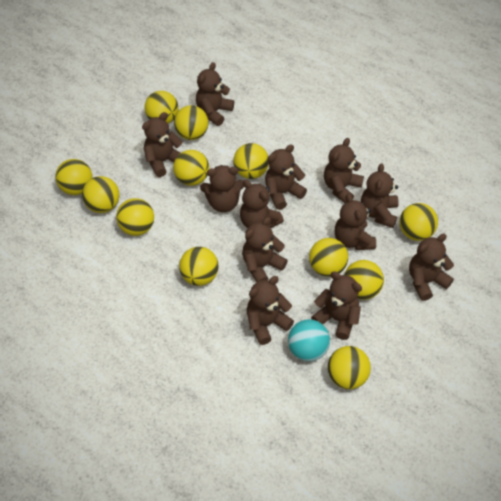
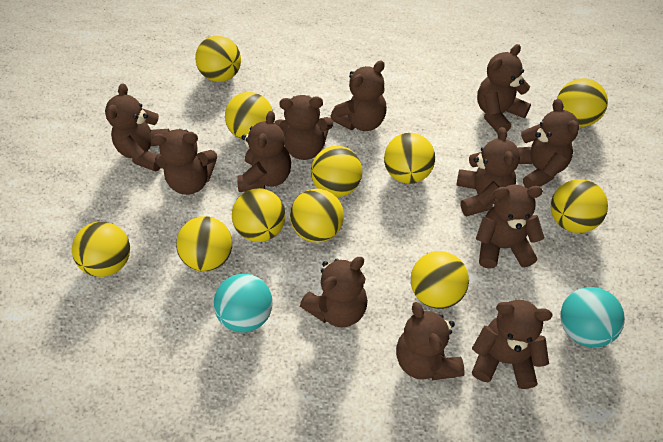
turquoise ball: [288,319,330,362] = 1 -> [214,274,273,332] [560,287,625,347] = 2
yellow ball: [55,159,93,195] [82,176,120,213] [116,198,154,236] [145,91,179,124] [173,150,209,186] [174,105,208,140] [179,247,218,286] [233,143,269,179] [309,238,348,277] [328,346,371,389] [344,260,384,300] [400,203,438,241] = 12 -> [72,222,130,277] [176,216,232,272] [195,36,241,82] [225,92,273,140] [232,188,286,242] [290,189,344,243] [311,146,362,197] [384,133,435,184] [411,251,469,309] [551,179,608,233] [557,78,608,127] = 11

